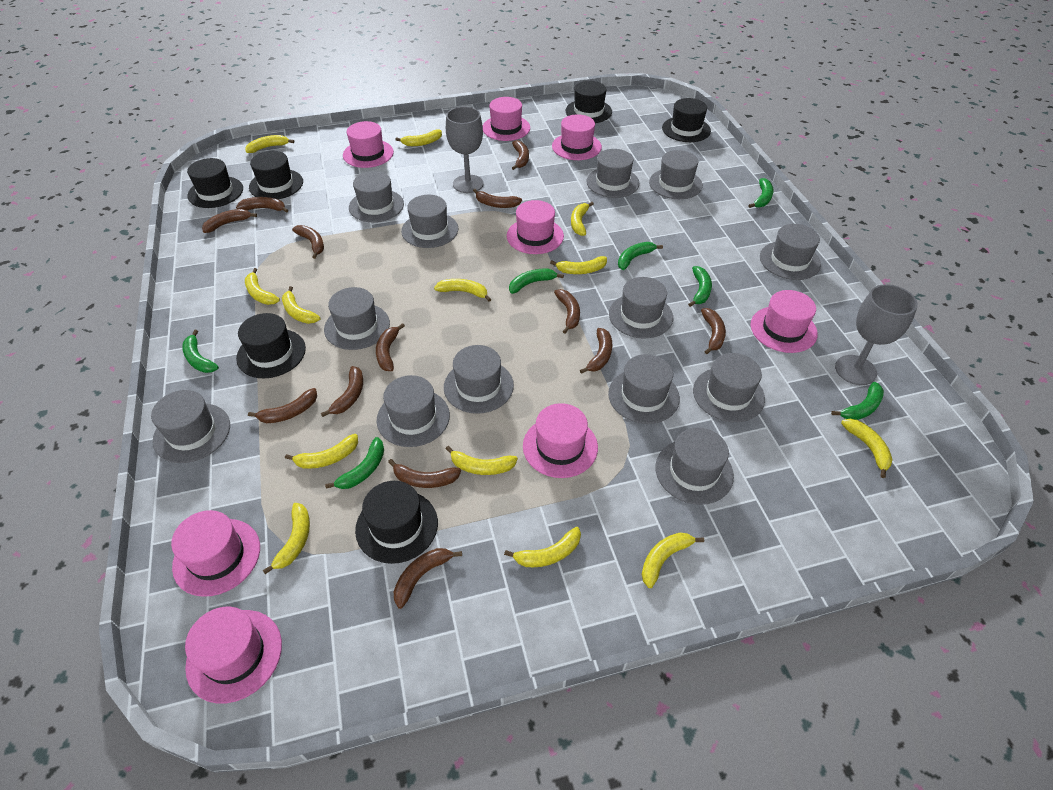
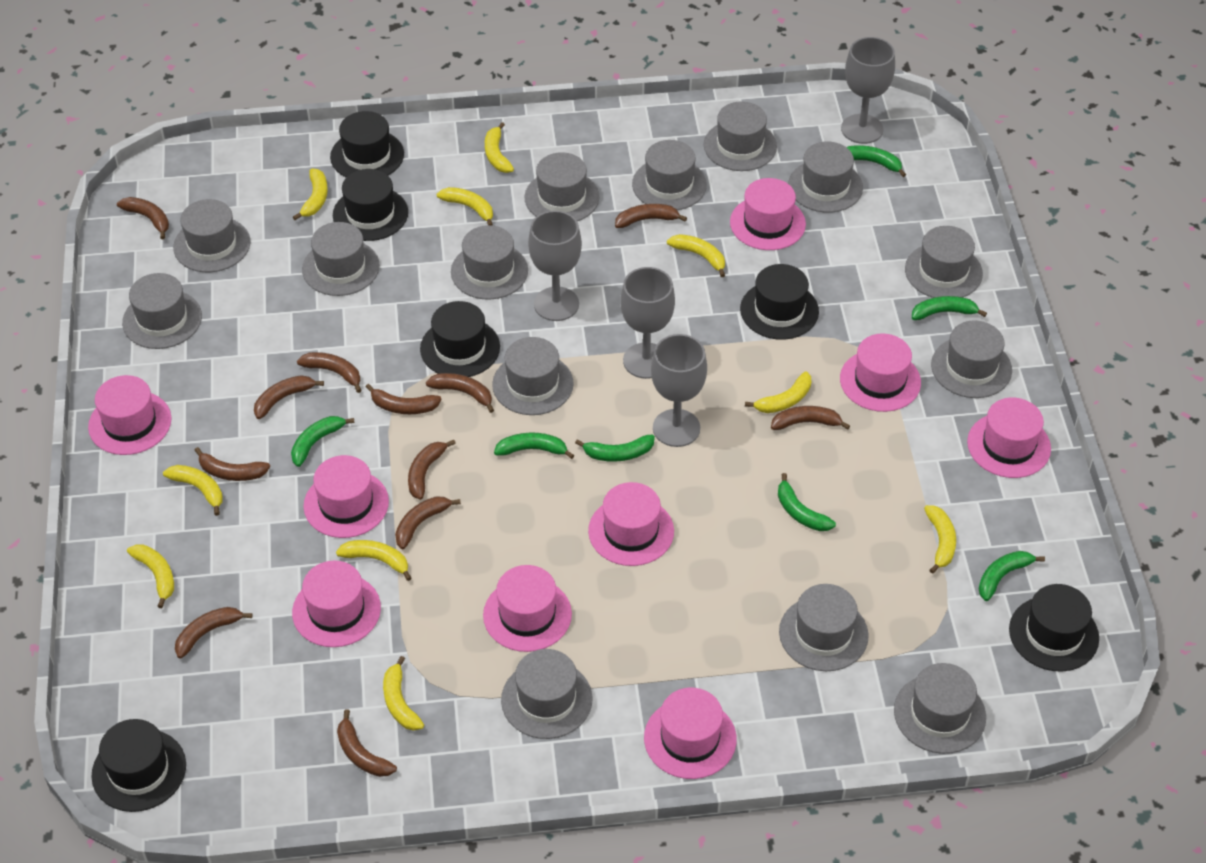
brown banana: [202,209,257,233] [236,197,288,213] [248,388,317,423] [292,225,324,259] [321,366,363,417] [376,323,405,371] [388,459,461,488] [393,548,462,609] [473,189,522,208] [512,140,529,170] [554,289,580,334] [580,328,612,374] [701,308,726,354] = 13 -> [117,197,169,239] [175,607,252,659] [194,447,270,481] [254,375,324,419] [297,352,362,393] [337,709,397,777] [366,384,442,414] [395,496,461,549] [408,440,456,500] [426,373,494,413] [615,204,687,228] [771,406,850,430] = 12
grey goblet: [446,106,484,193] [835,284,918,385] = 2 -> [528,210,582,321] [620,267,675,379] [651,334,707,447] [841,37,895,144] = 4
grey hat: [151,390,230,463] [324,287,390,350] [349,171,404,222] [377,375,450,447] [401,195,458,248] [444,345,514,414] [586,149,639,198] [608,354,680,424] [609,277,673,339] [649,150,703,199] [656,427,734,505] [693,353,765,422] [760,224,821,280] = 13 -> [122,273,202,349] [173,199,250,272] [302,222,380,296] [451,225,528,300] [492,337,574,415] [501,649,593,739] [524,152,600,221] [632,140,707,210] [704,101,777,171] [779,584,869,671] [788,142,863,213] [894,663,986,754] [905,226,983,298] [931,320,1012,398] = 14
pink hat: [171,510,260,597] [185,607,282,704] [343,121,394,168] [483,97,530,141] [507,200,564,254] [523,403,598,478] [552,114,602,160] [750,290,818,353] = 8 -> [88,375,172,455] [292,561,381,647] [304,455,389,538] [483,565,572,652] [588,482,674,566] [644,688,737,779] [730,178,806,250] [840,333,921,412] [967,397,1051,478] = 9
yellow banana: [245,135,294,153] [245,268,280,305] [262,503,310,574] [282,286,321,324] [285,434,358,469] [395,130,442,146] [434,279,491,302] [446,446,518,475] [504,527,581,567] [550,256,607,274] [571,202,594,236] [641,533,704,588] [841,419,893,478] = 13 -> [127,545,174,608] [163,465,223,516] [293,169,328,220] [336,540,411,581] [383,656,424,731] [437,187,493,225] [485,122,514,173] [667,234,725,277] [745,371,811,413] [924,505,956,574] = 10

